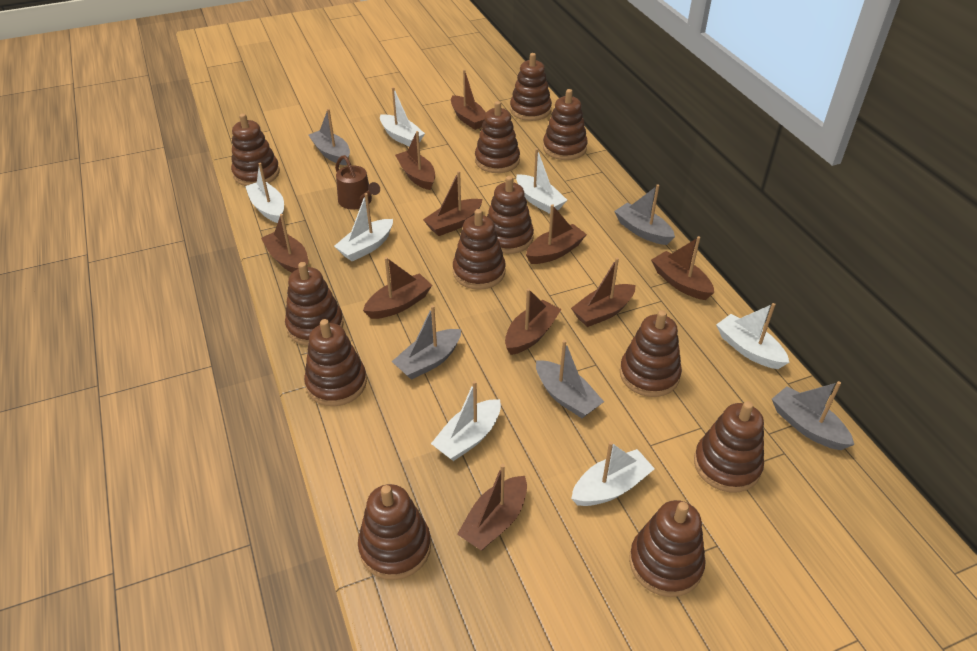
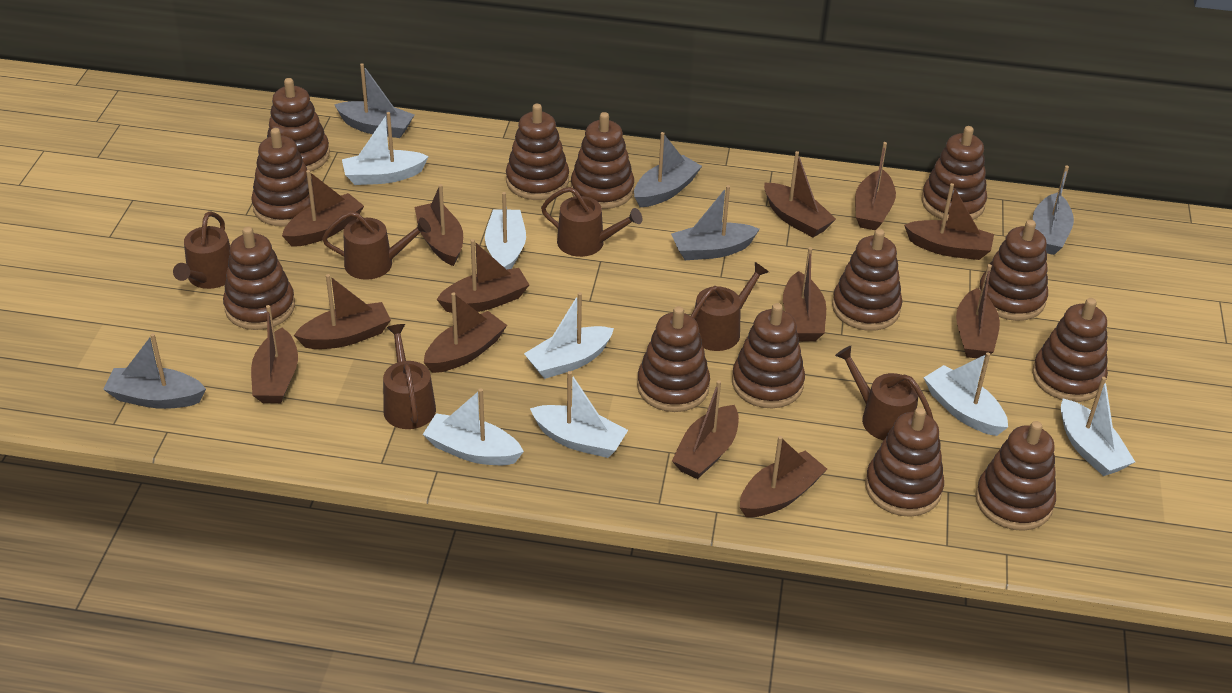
brown boat: [261,214,308,272] [363,257,432,319] [395,131,435,190] [423,171,482,236] [451,69,486,130] [457,464,527,551] [505,288,561,355] [526,204,587,264] [571,258,635,327] [651,236,714,300] = 10 -> [251,305,298,403] [282,170,364,247] [294,274,391,349] [414,184,463,266] [424,292,507,373] [436,239,529,313] [672,380,739,479] [740,436,827,517] [764,151,836,237] [783,247,826,341] [855,142,896,230] [904,183,994,260] [956,264,1000,359] = 13
brown stacking toy: [231,113,280,186] [285,262,344,346] [304,319,367,406] [358,484,431,580] [453,209,506,290] [475,101,520,173] [487,176,534,254] [510,53,552,121] [543,89,588,160] [620,310,682,397] [629,500,706,597] [694,401,764,492] = 12 -> [223,227,295,330] [251,128,315,227] [267,78,330,172] [506,104,569,200] [571,112,634,209] [637,306,710,412] [732,303,805,408] [832,229,902,331] [865,407,944,517] [921,126,987,221] [976,421,1056,531] [978,220,1048,321] [1032,298,1108,402] = 13
brown watering can: [335,155,380,210] = 1 -> [173,211,230,289] [322,211,431,280] [383,324,436,429] [541,187,642,257] [691,262,769,351] [835,346,933,441] = 6

